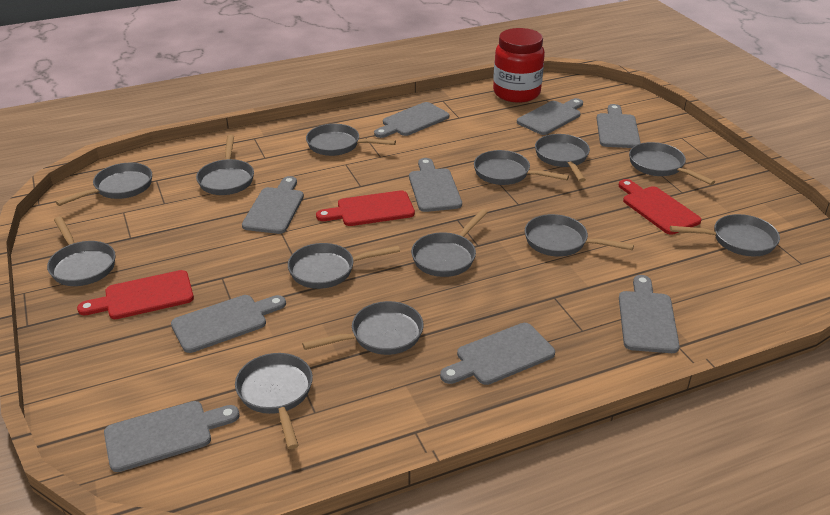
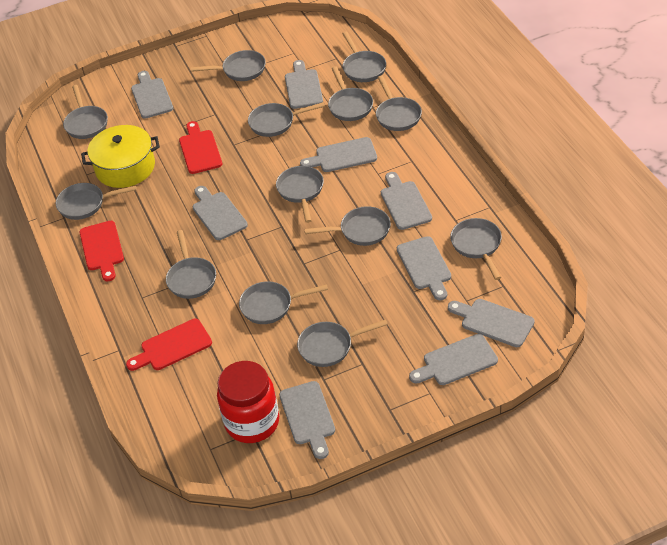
yellow pot: none = 0 -> [81,125,160,188] = 1

